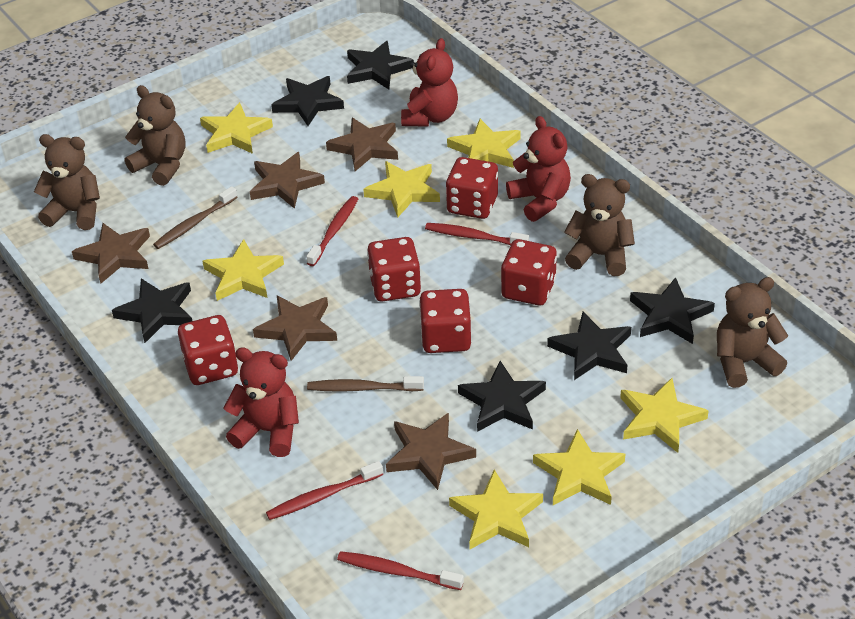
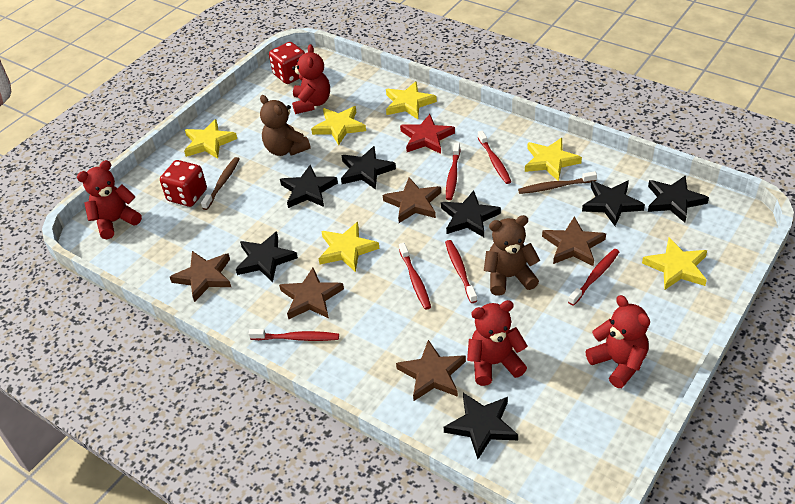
black star: [112,278,192,343] [271,76,344,126] [347,41,414,89] [458,361,546,432] [547,312,631,380] [630,277,715,344] = 6 -> [236,231,298,282] [280,165,338,208] [341,146,396,190] [441,190,501,237] [444,393,518,459] [582,180,645,226] [648,175,709,223] = 7
brown teddy bear: [34,134,100,230] [125,85,186,186] [564,174,635,276] [717,277,788,388] = 4 -> [260,95,311,156] [484,215,540,296] = 2
red dice: [178,315,238,385] [367,237,421,301] [419,289,471,353] [446,157,498,219] [501,239,557,305] = 5 -> [160,160,207,207] [269,42,305,84] = 2
red star: none = 0 -> [400,114,455,154] = 1
red teddy bear: [224,347,299,457] [401,38,458,127] [506,116,571,222] = 3 -> [77,160,142,239] [292,44,330,114] [467,300,527,386] [585,295,650,388] = 4
red toothbrush: [266,461,383,520] [306,196,358,266] [337,551,464,590] [425,223,529,245] = 4 -> [249,329,339,341] [399,243,431,310] [445,240,477,303] [446,142,460,200] [478,130,511,184] [568,249,619,306] = 6
yellow star: [200,102,273,154] [203,239,284,301] [363,161,440,217] [447,119,521,168] [449,469,543,549] [533,429,625,505] [620,378,709,453] = 7 -> [184,119,237,159] [311,106,366,145] [319,222,380,272] [386,81,437,119] [525,138,582,181] [642,238,707,290] = 6

